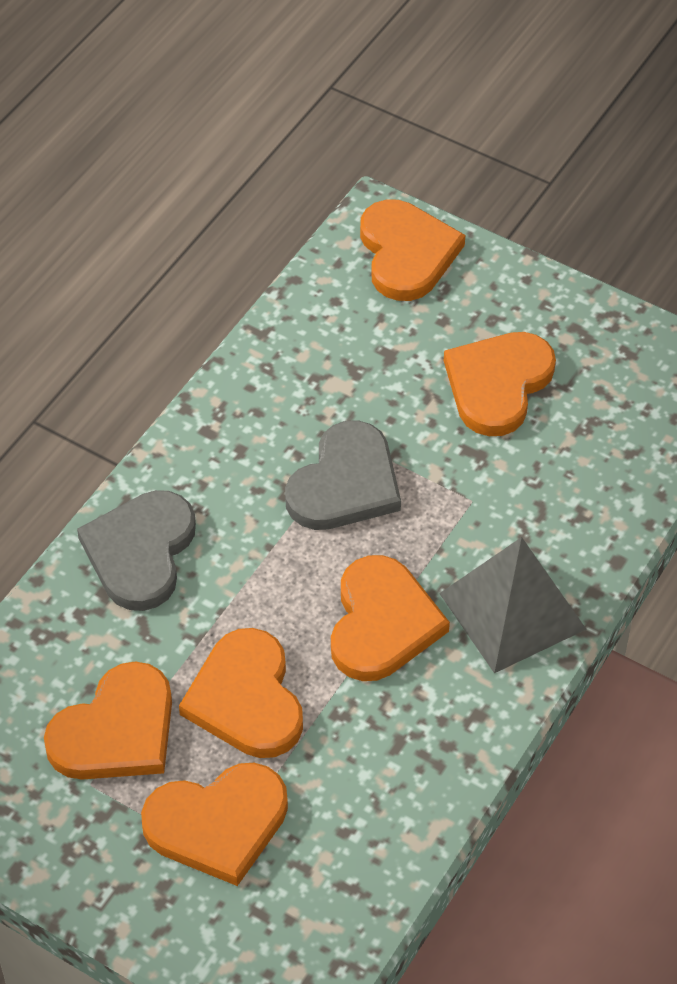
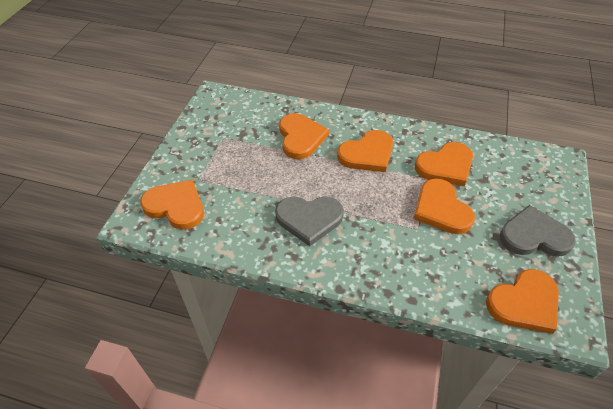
grey pyramid: [439,537,586,673] = 1 -> none = 0

